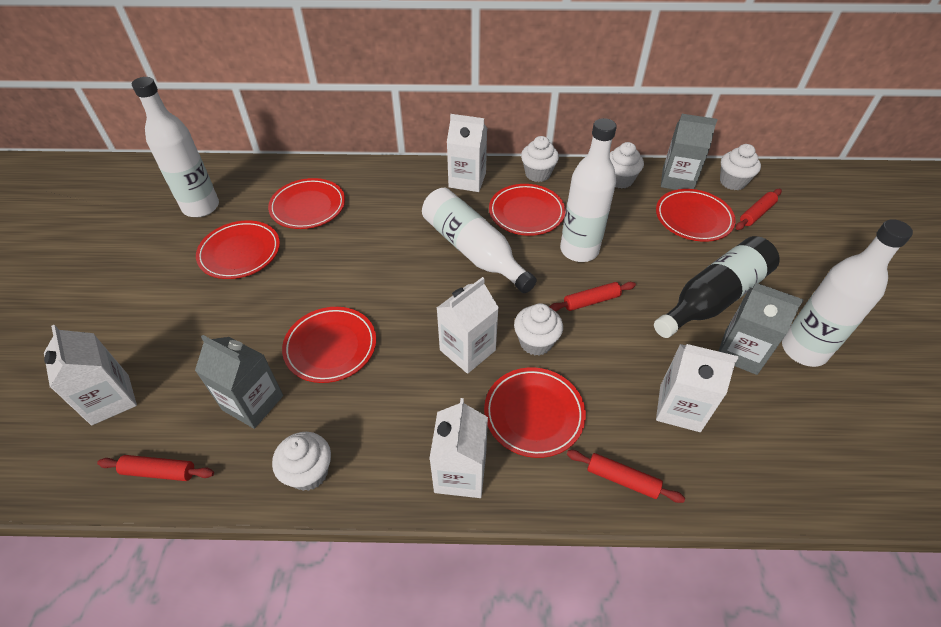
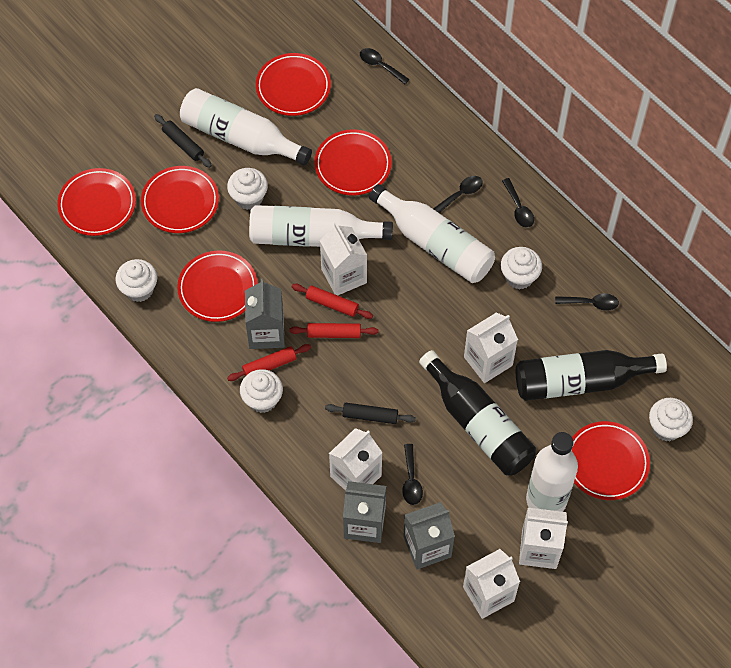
black bottle: [654,236,780,338] = 1 -> [419,350,536,475] [516,350,667,401] = 2
black rolling pin: none = 0 -> [154,114,212,168] [325,403,416,424] = 2
black spoon: none = 0 -> [360,48,410,84] [402,444,423,505] [433,176,483,213] [502,178,534,228] [555,293,619,311] = 5
red rolling pin: [97,455,214,481] [549,282,636,311] [567,450,685,503] [736,189,782,230] = 4 -> [227,344,311,381] [289,323,379,338] [292,284,373,319] = 3

